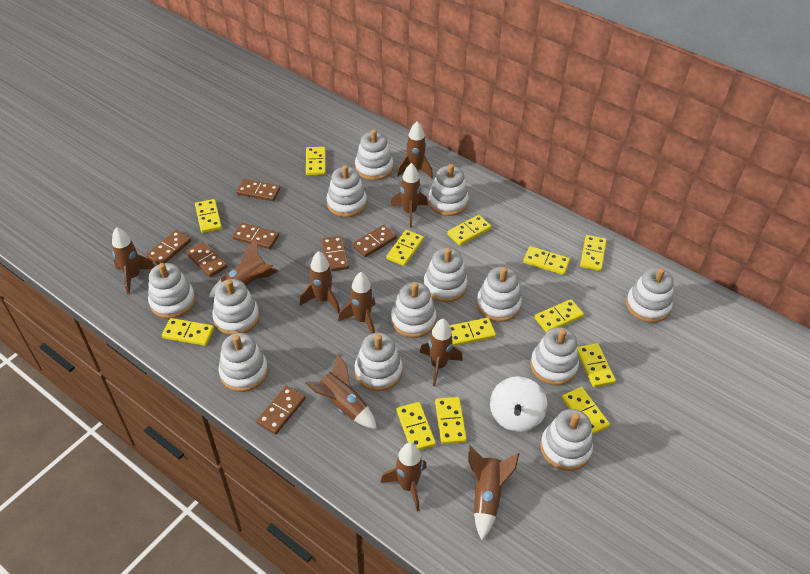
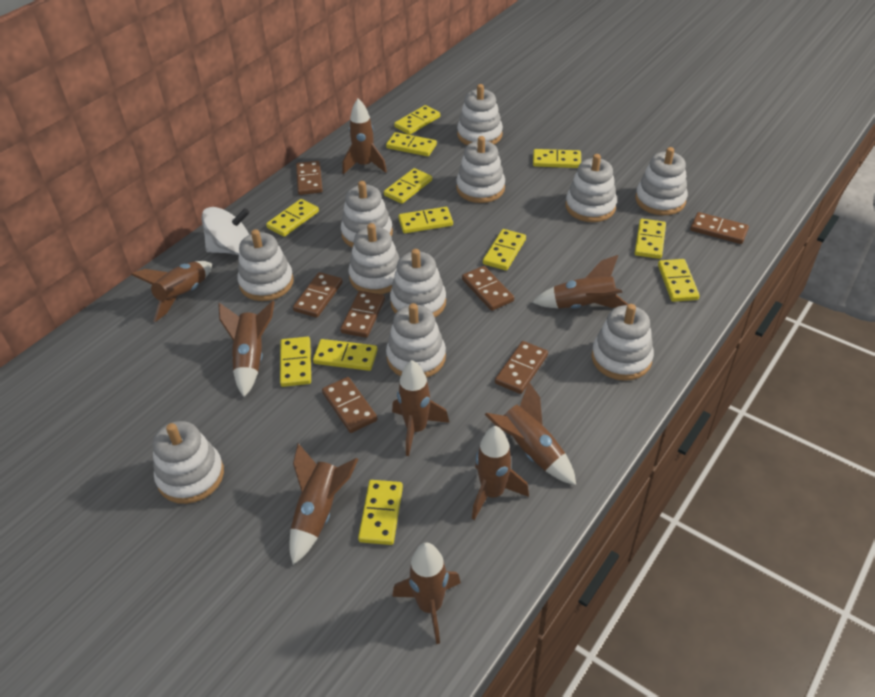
brown rocket: [112,227,155,295] [209,239,278,297] [300,251,340,313] [305,354,377,429] [338,272,375,334] [380,442,427,511] [390,163,428,228] [397,121,433,179] [419,319,463,386] [468,445,519,540] = 10 -> [131,261,212,322] [218,301,275,397] [289,443,358,565] [342,99,387,175] [392,360,449,456] [392,543,461,644] [472,426,529,520] [485,381,576,485] [532,255,629,309] = 9
white stacking toy: [148,263,195,319] [212,279,260,335] [218,333,268,392] [326,165,367,217] [355,129,393,180] [355,332,403,391] [391,282,436,338] [424,248,468,302] [428,164,469,216] [476,267,522,322] [530,327,579,385] [540,409,593,471] [626,268,674,323] = 13 -> [153,421,224,504] [237,229,294,301] [341,181,393,248] [348,223,400,294] [386,303,446,378] [390,249,446,317] [456,136,505,203] [457,84,503,145] [566,154,617,222] [591,304,654,381] [635,147,688,215] = 11
yellow domino: [162,318,214,346] [195,199,222,233] [306,147,326,175] [386,230,424,266] [397,402,436,450] [435,397,467,444] [447,215,491,246] [450,318,496,346] [523,246,570,275] [534,299,584,333] [562,387,610,435] [578,343,616,387] [580,235,607,271] = 13 -> [266,199,319,237] [280,337,311,387] [313,339,378,371] [358,480,403,545] [384,168,432,204] [386,132,437,156] [394,105,440,135] [398,207,453,233] [483,229,526,271] [533,149,581,168] [635,219,666,259] [658,259,700,302] = 12

